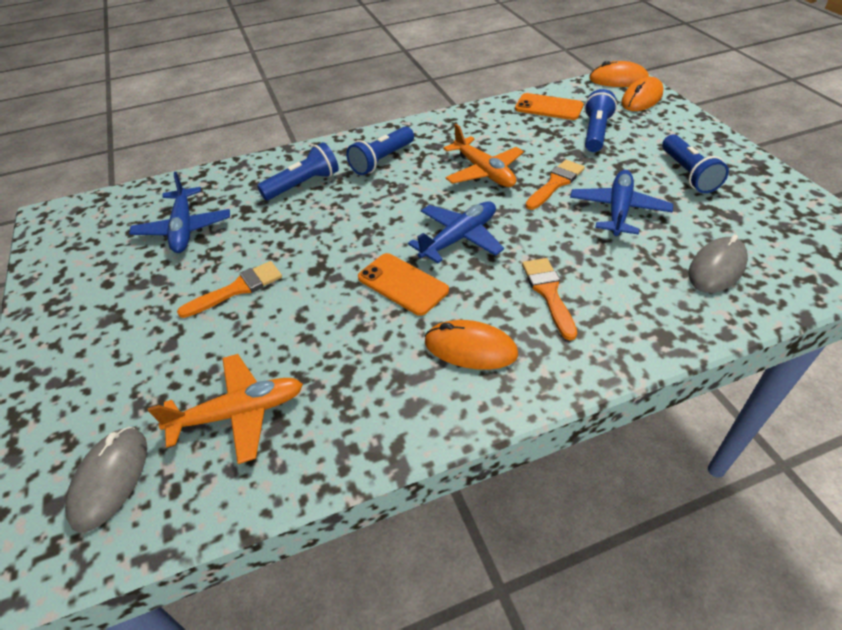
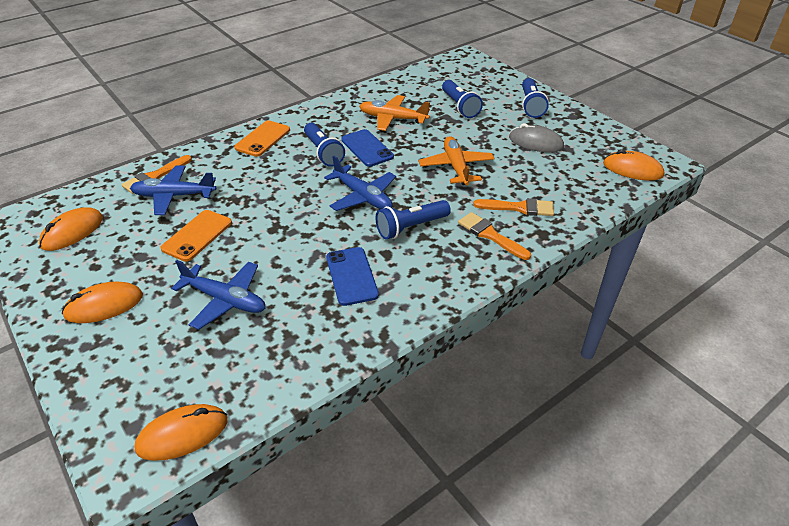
blue phone: none = 0 -> [326,247,379,306] [341,129,394,167] = 2
grey mouse: [65,427,147,533] [688,234,748,293] = 2 -> [509,123,564,153] = 1
orange mouse: [425,320,518,370] [589,61,649,87] [621,77,664,111] = 3 -> [39,207,103,251] [62,282,143,323] [134,404,228,461] [603,149,664,181] = 4

